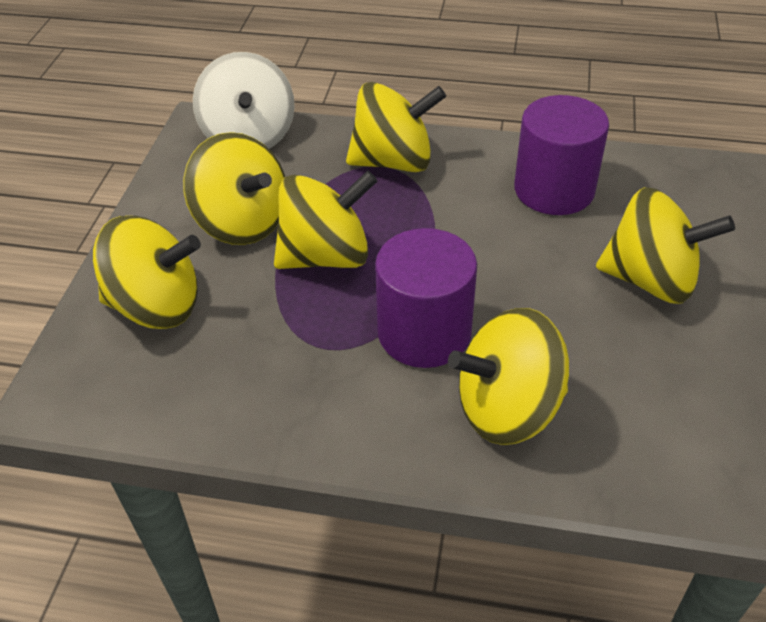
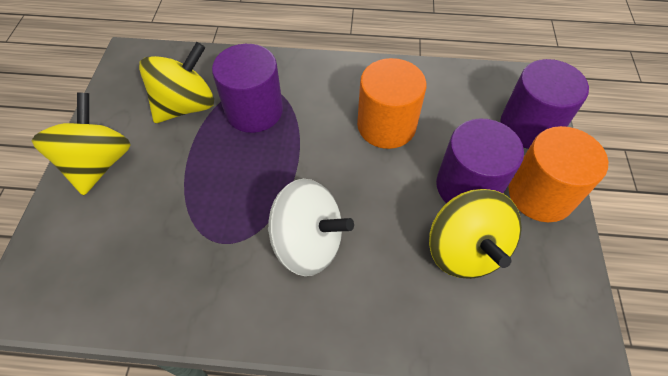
orange cylinder: none = 0 -> [357,58,427,149] [509,126,608,222] = 2
purple cylinder: [375,228,477,368] [514,95,609,215] = 2 -> [212,44,283,133] [436,119,524,203] [500,59,589,149] = 3
yellow spinning top: [93,216,201,329] [183,132,285,245] [274,170,377,269] [346,82,446,172] [448,308,569,445] [596,187,735,304] = 6 -> [32,92,131,196] [139,42,214,123] [429,189,522,279] = 3

